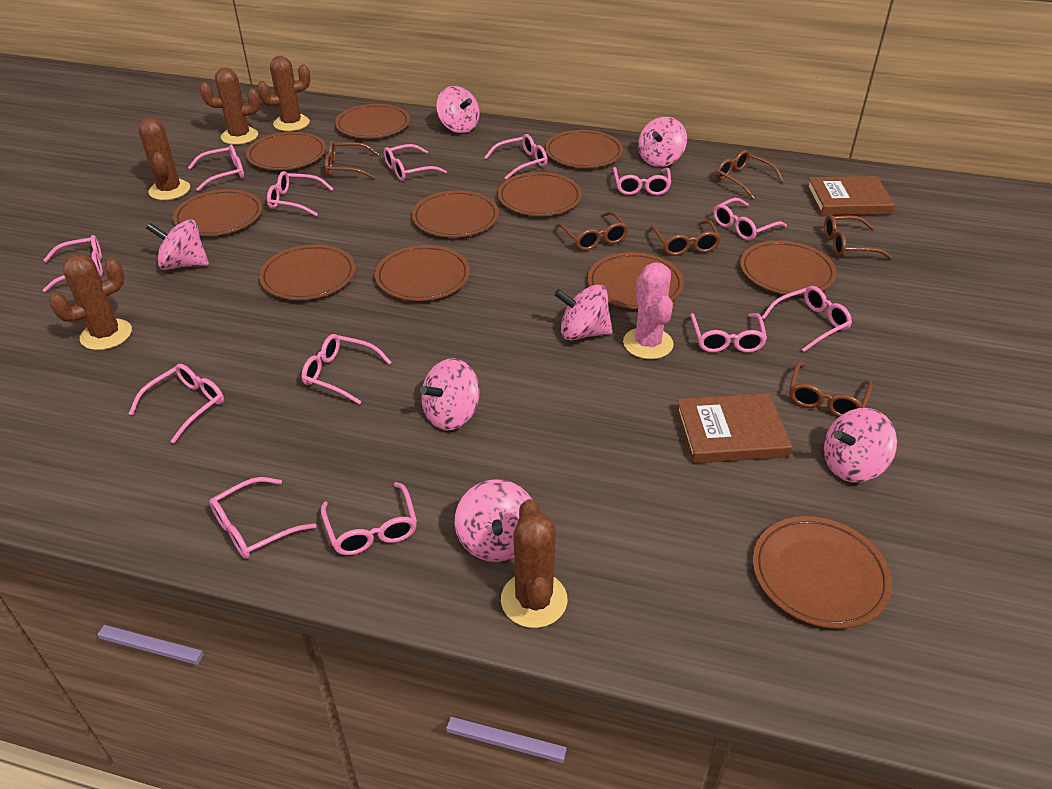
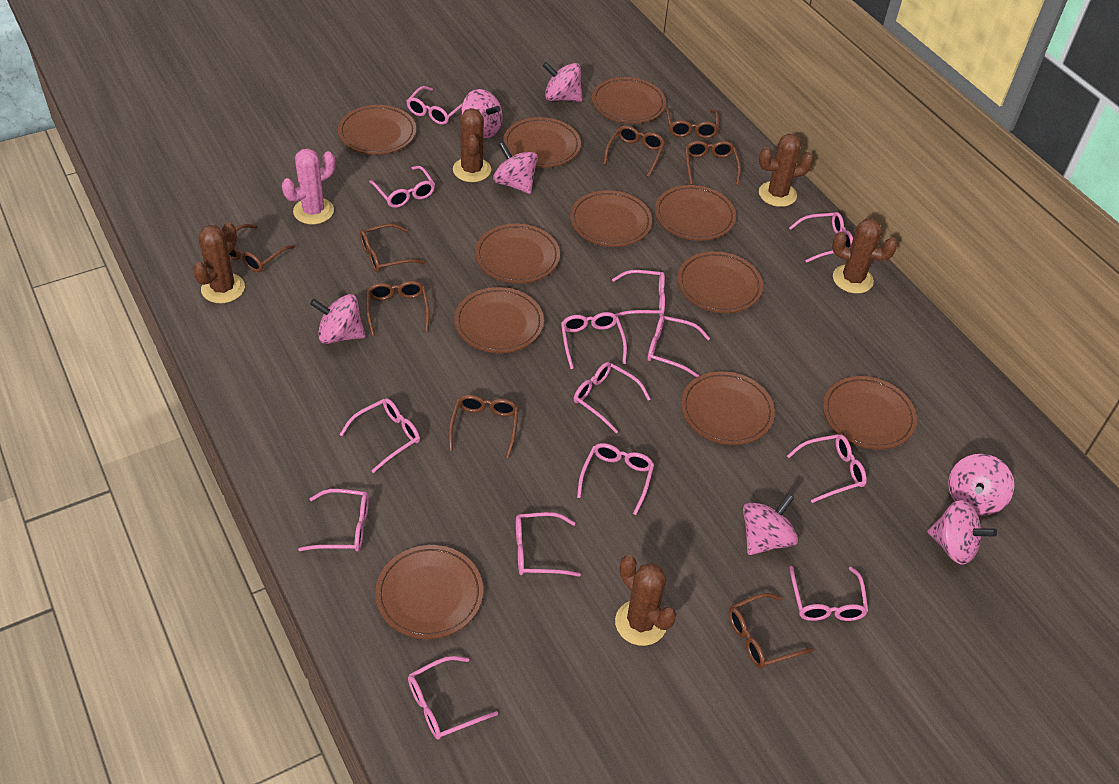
brown book: [676,393,792,463] [806,176,895,215] = 2 -> none = 0
brown glasses: [325,141,379,179] [555,211,628,251] [649,220,721,256] [716,150,784,200] [789,362,873,417] [824,215,892,259] = 6 -> [229,224,295,272] [360,223,425,272] [366,281,429,336] [448,395,519,458] [603,125,665,177] [666,108,719,138] [685,141,741,185] [729,593,814,668] = 8
pink glasses: [43,235,103,292] [129,364,224,443] [188,145,244,191] [209,477,316,559] [267,171,334,216] [301,334,392,404] [321,482,417,555] [384,144,447,181] [484,134,547,180] [613,167,671,195] [690,313,767,353] [713,198,787,240] [762,286,852,352] = 13 -> [298,489,369,552] [339,398,420,473] [369,166,435,208] [407,86,463,125] [408,656,498,740] [516,512,581,577] [561,312,627,369] [574,362,650,433] [577,443,654,515] [612,270,665,317] [647,315,710,378] [787,434,867,503] [789,212,853,263] [789,566,868,621] = 14

